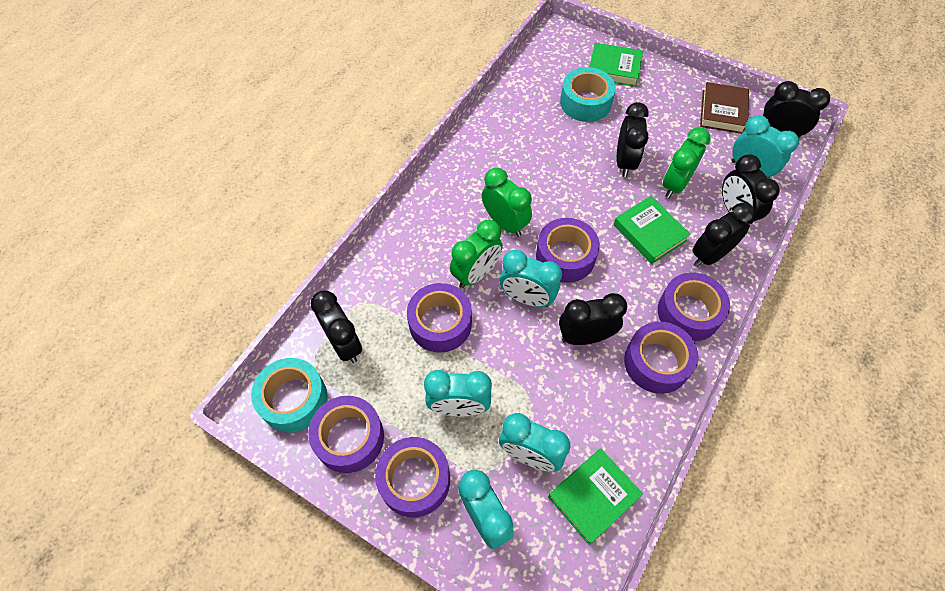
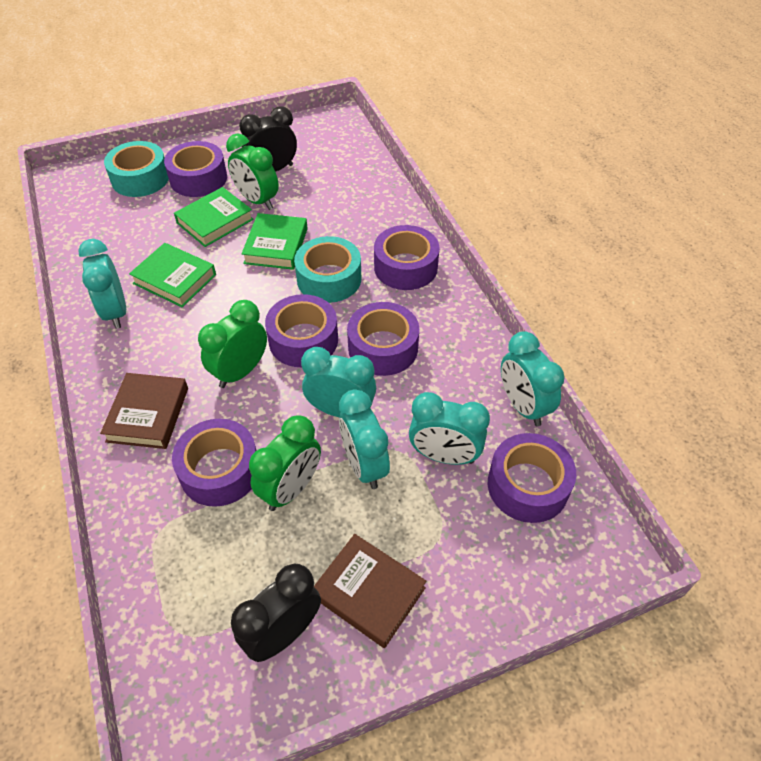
black clock: [311,290,362,363] [559,293,627,345] [617,102,649,177] [693,203,756,267] [722,154,780,225] [763,81,830,139] = 6 -> [231,564,321,662] [239,106,297,172] = 2
brown book: [700,82,749,134] = 1 -> [100,373,188,449] [314,534,426,648] = 2

